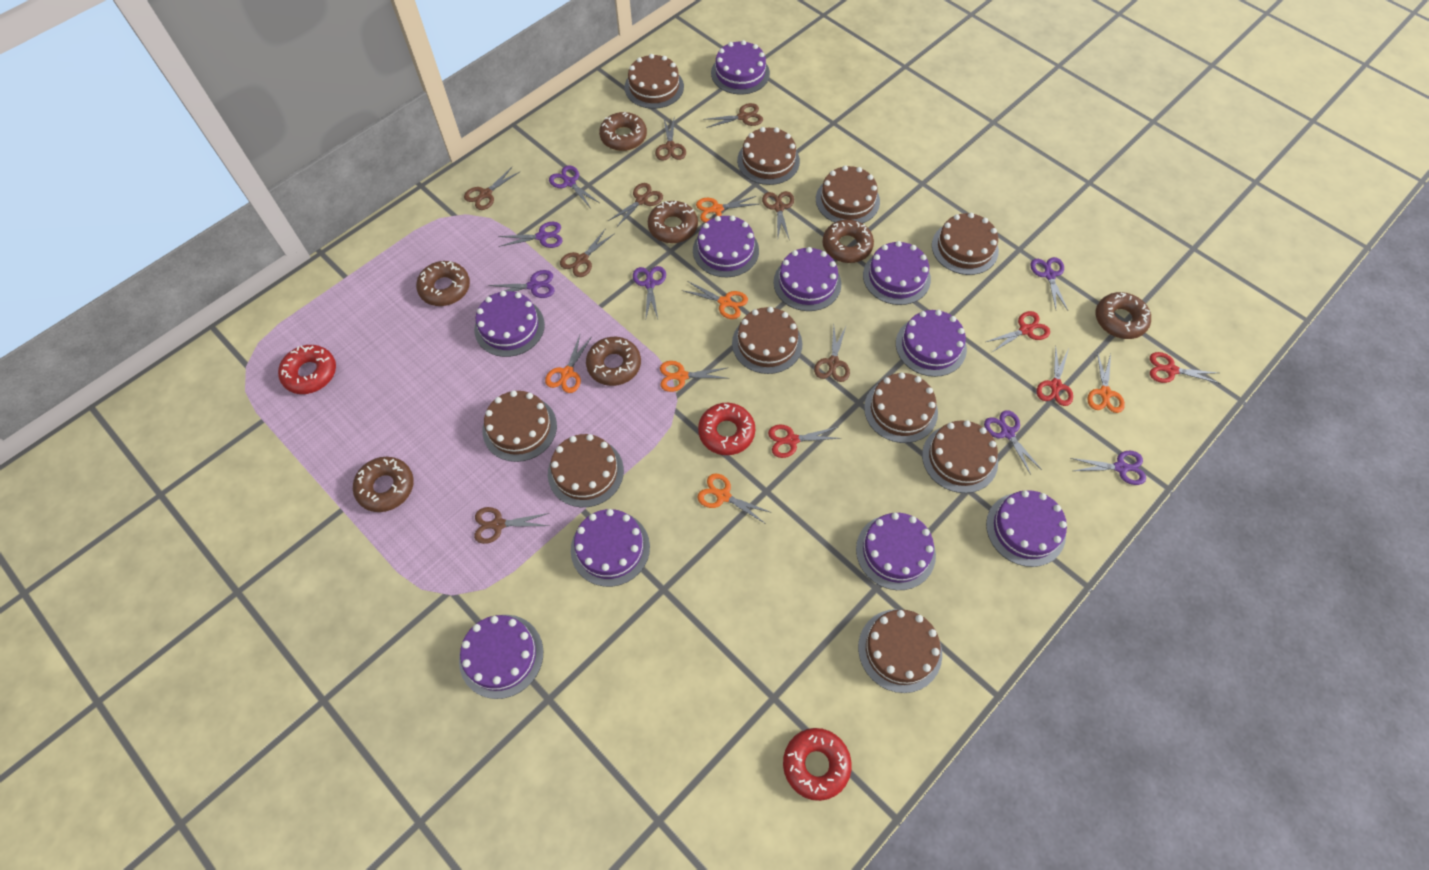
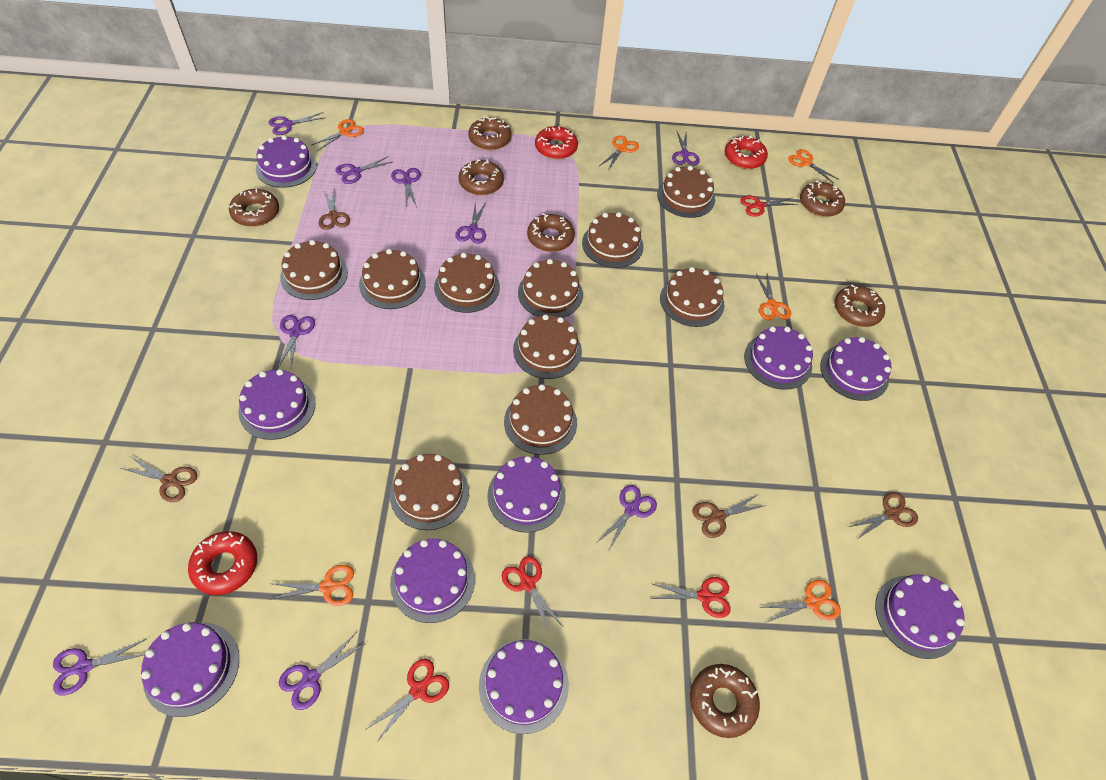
brown scissors: [464,167,519,210] [474,507,549,544] [560,228,615,277] [608,183,663,228] [655,116,686,161] [703,103,763,128] [762,191,794,241] [814,326,850,382] = 8 -> [121,456,198,502] [319,189,350,230] [692,495,766,538] [849,492,918,540] = 4
purple cake: [459,615,543,699] [474,291,545,357] [571,509,650,587] [693,215,759,277] [711,40,770,95] [773,247,841,311] [856,513,936,590] [863,241,931,305] [896,310,967,377] [986,490,1067,567] = 10 -> [141,622,239,717] [238,369,316,440] [256,135,317,188] [390,539,475,623] [479,639,569,734] [487,456,566,533] [744,326,813,390] [820,337,891,401] [875,574,965,659] = 9
purple scissors: [488,270,554,298] [498,222,563,248] [549,165,600,207] [633,266,666,319] [984,410,1042,475] [1030,257,1068,310] [1071,451,1146,485] = 7 -> [53,639,146,696] [269,112,326,135] [277,315,315,369] [279,633,365,710] [335,156,392,184] [391,168,421,207] [455,202,486,244] [596,485,657,552] [672,130,700,165] = 9

